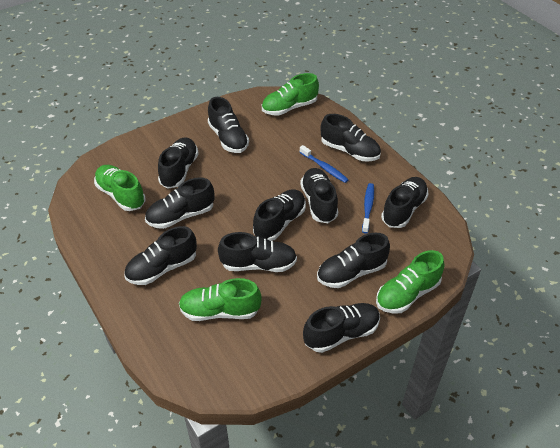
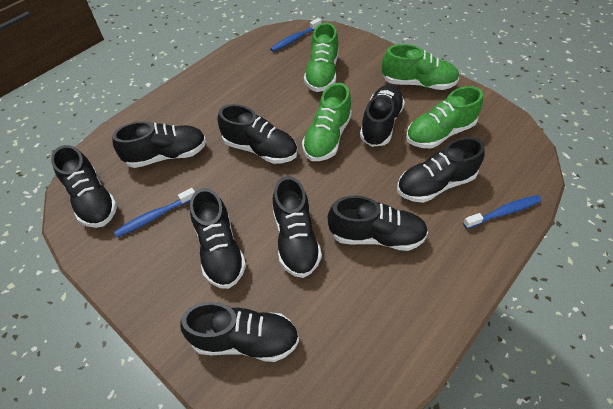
black shoe: [124,226,197,285] [145,177,214,229] [158,137,199,189] [208,97,249,153] [218,232,297,272] [253,189,306,241] [300,168,338,223] [303,303,380,353] [317,233,390,288] [321,114,381,162] [381,177,428,228] = 11 -> [51,145,117,228] [112,121,206,168] [180,302,299,362] [190,188,246,289] [218,104,298,164] [273,176,322,278] [328,196,428,251] [360,85,405,147] [397,137,485,203] = 9
blue toothbrush: [300,145,348,183] [362,183,374,233] = 2 -> [114,188,195,237] [270,18,322,52] [463,195,542,229] = 3

